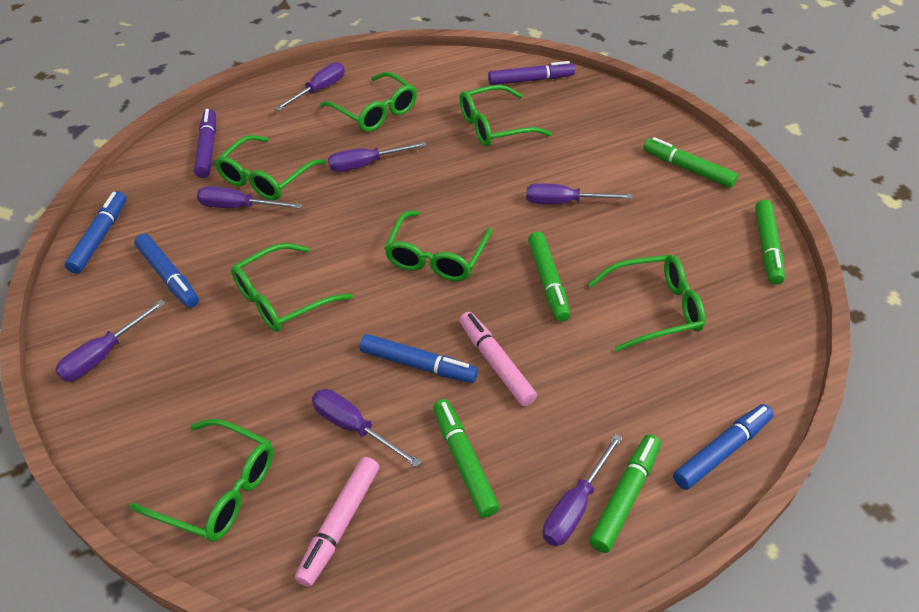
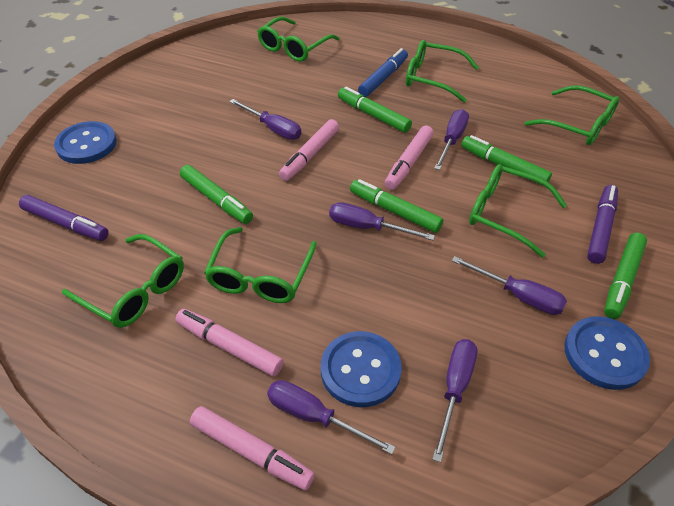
blue button: none = 0 -> [54,121,117,164] [321,331,402,407] [564,316,650,390] = 3
blue marker: [64,191,127,274] [134,234,199,308] [360,334,478,383] [673,404,774,490] = 4 -> [358,48,408,97] = 1
green glasses: [129,419,273,542] [215,135,325,200] [231,243,353,332] [320,72,417,132] [384,211,492,281] [459,85,552,147] [588,255,705,352] = 7 -> [62,234,184,328] [204,227,317,303] [257,17,339,62] [406,40,479,103] [469,164,567,258] [524,85,619,145] = 6
pink marker: [295,457,379,587] [459,312,537,406] = 2 -> [175,309,284,377] [190,406,315,490] [279,119,339,181] [385,126,434,190] = 4
purple screwdriver: [55,300,165,382] [197,186,302,209] [274,62,345,111] [312,389,421,467] [328,142,427,172] [526,183,632,204] [543,434,623,546] = 7 -> [229,99,301,140] [267,380,396,454] [329,202,435,240] [432,339,477,462] [434,109,469,170] [452,256,567,315] = 6

